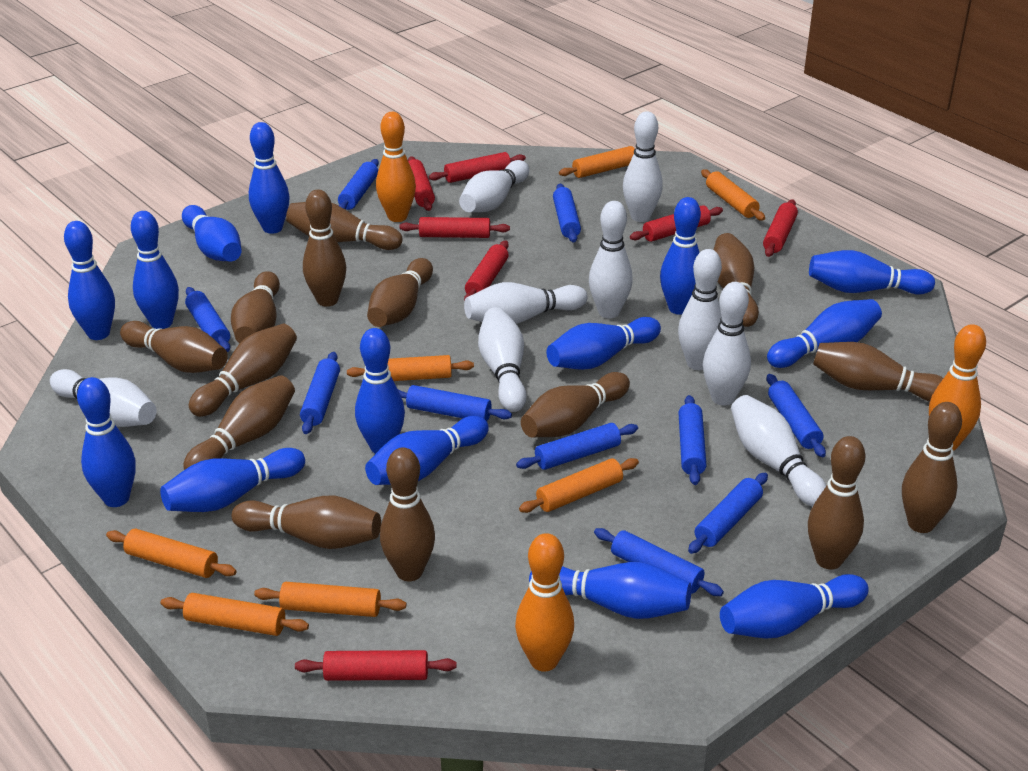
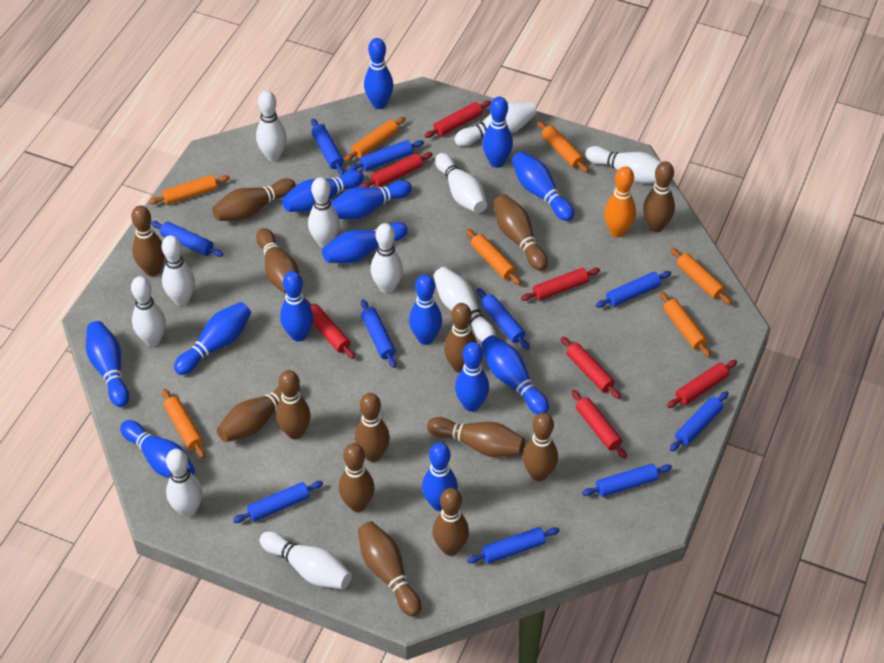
orange bowling pin: [376,112,416,222] [515,533,574,672] [929,324,986,450] = 3 -> [604,166,636,237] = 1
white bowling pin: [50,369,157,427] [459,160,529,212] [464,282,587,324] [478,307,527,412] [589,201,633,318] [623,112,663,222] [678,249,722,370] [703,282,751,405] [731,395,826,507] = 9 -> [131,276,166,347] [162,235,195,306] [166,449,203,517] [256,90,287,161] [260,531,352,589] [308,177,340,248] [371,223,403,294] [434,267,496,342] [435,153,487,213] [454,101,537,147] [585,146,661,183] = 11

